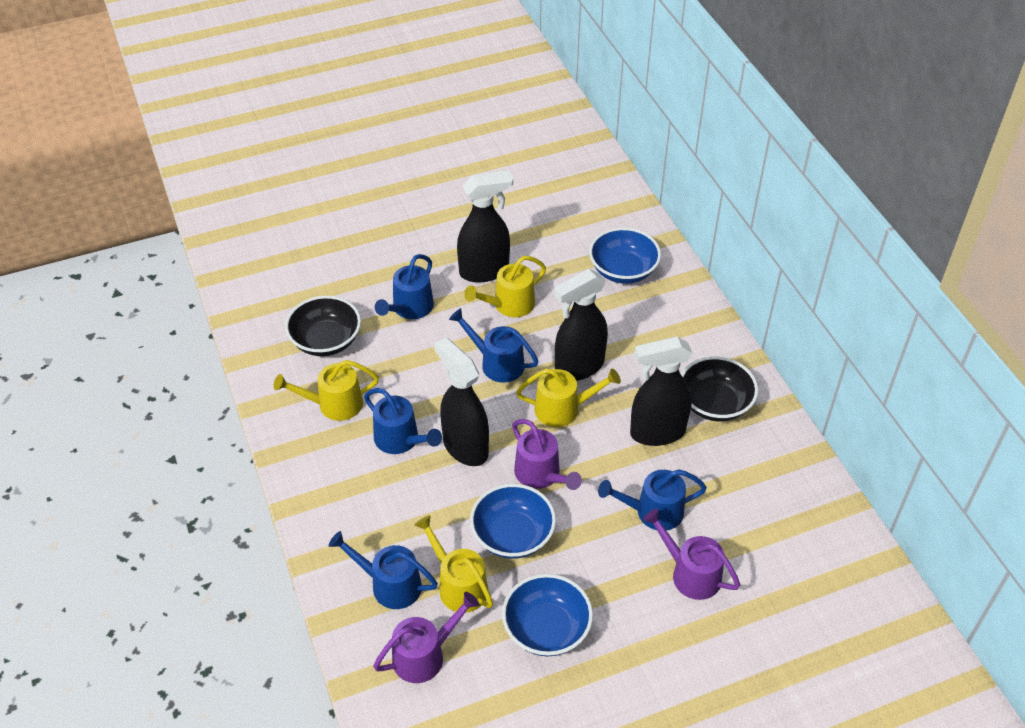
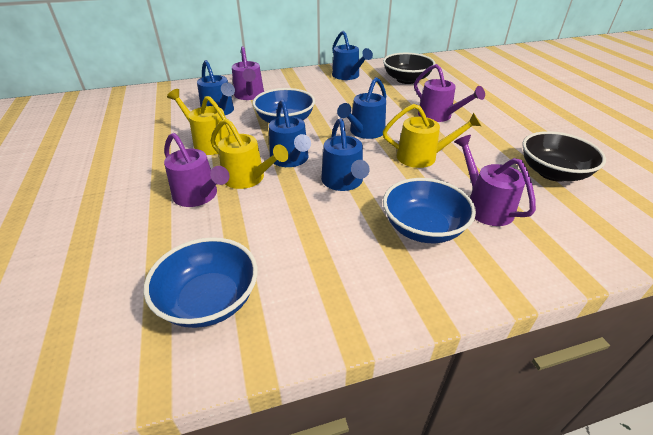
black spray bottle: [434,337,489,466] [457,171,513,283] [554,269,608,381] [630,336,692,446] = 4 -> none = 0
purple watering can: [373,592,479,683] [512,419,582,490] [643,509,740,600] = 3 -> [164,133,229,207] [232,46,264,100] [414,64,485,122] [454,135,536,226] = 4
yellow watering can: [273,360,379,421] [414,515,493,613] [464,256,546,317] [516,368,621,427] = 4 -> [167,89,233,155] [211,119,288,189] [383,104,481,168] = 3

